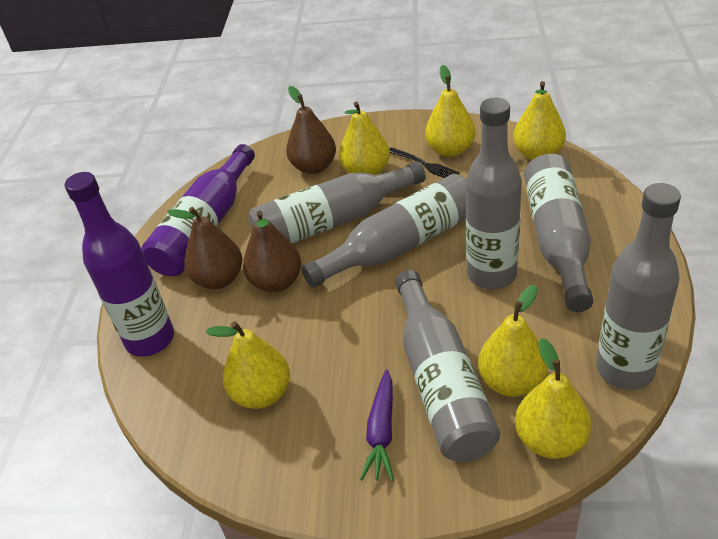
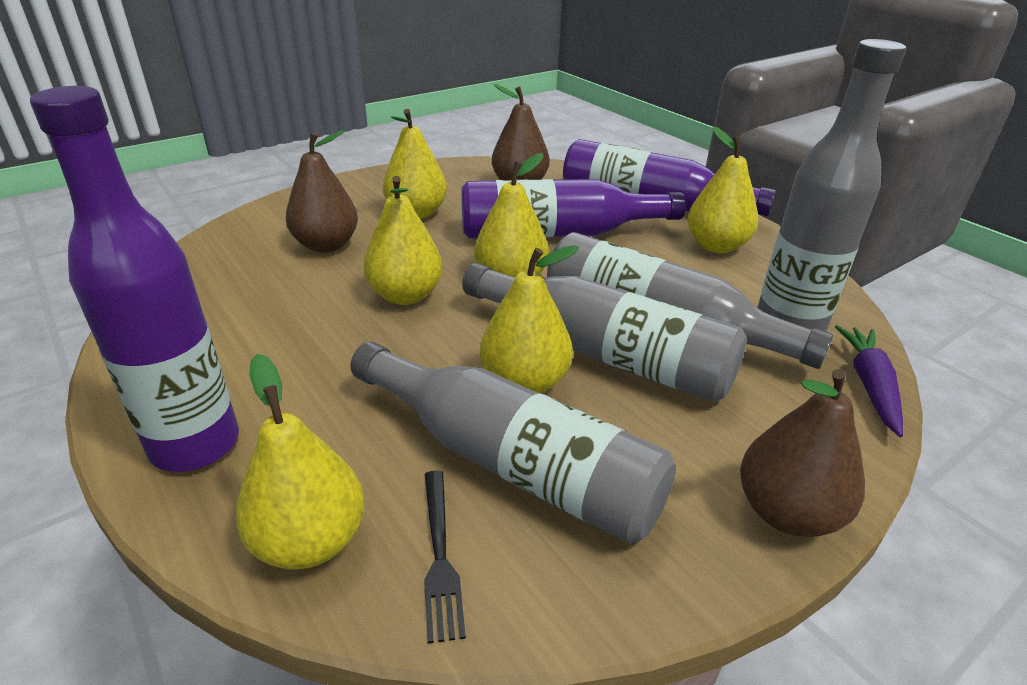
grey bottle: [248,161,426,243] [301,174,466,288] [395,270,500,462] [466,98,522,289] [524,154,594,312] [596,183,681,390] = 6 -> [350,342,676,544] [462,263,747,402] [547,232,833,369] [757,39,906,332] = 4
purple bottle: [65,172,174,357] [142,144,255,276] = 2 -> [30,86,239,472] [462,179,686,239] [563,139,776,216] = 3

